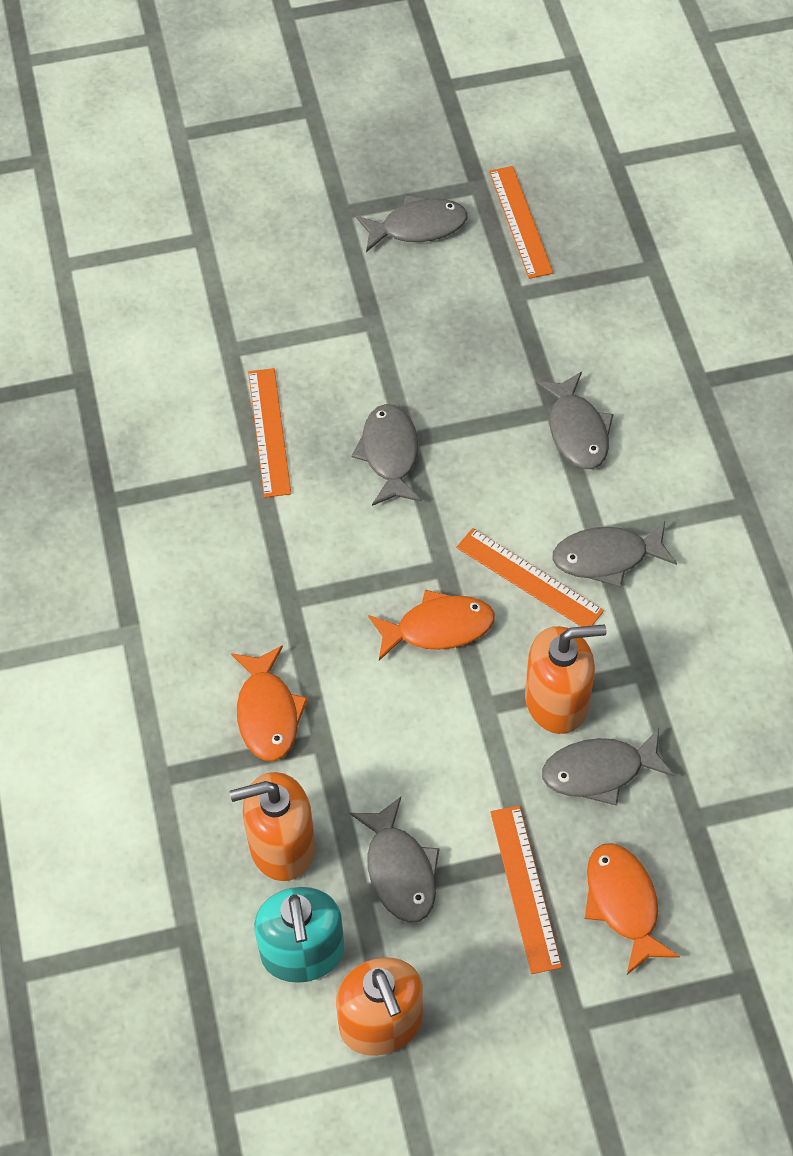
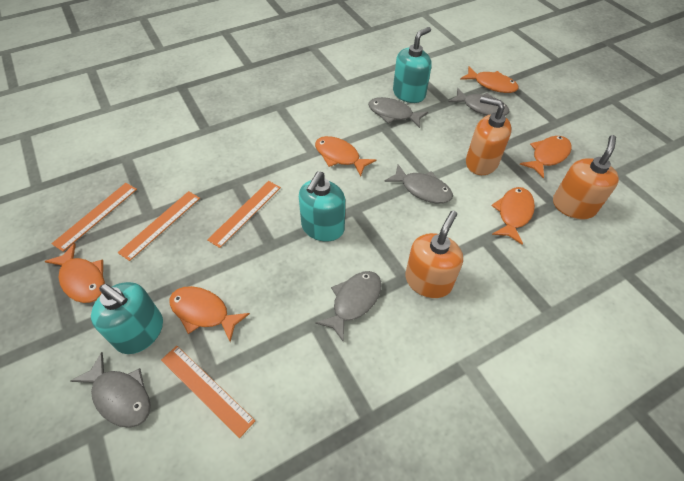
grey fish: [350,797,440,923] [351,404,422,506] [356,195,468,252] [536,372,614,469] [542,728,675,806] [552,521,677,587] = 6 -> [71,352,151,428] [315,271,381,343] [368,97,428,128] [384,164,453,204] [449,88,509,116] = 5
orange fish: [231,645,308,761] [368,590,495,661] [585,843,680,975] = 3 -> [44,243,105,303] [169,286,250,342] [315,136,376,176] [460,67,519,93] [491,187,535,245] [520,136,572,179] = 6
turquoise soap dispenser: [254,887,344,983] = 1 -> [91,282,163,354] [299,171,345,242] [393,27,432,103] = 3

